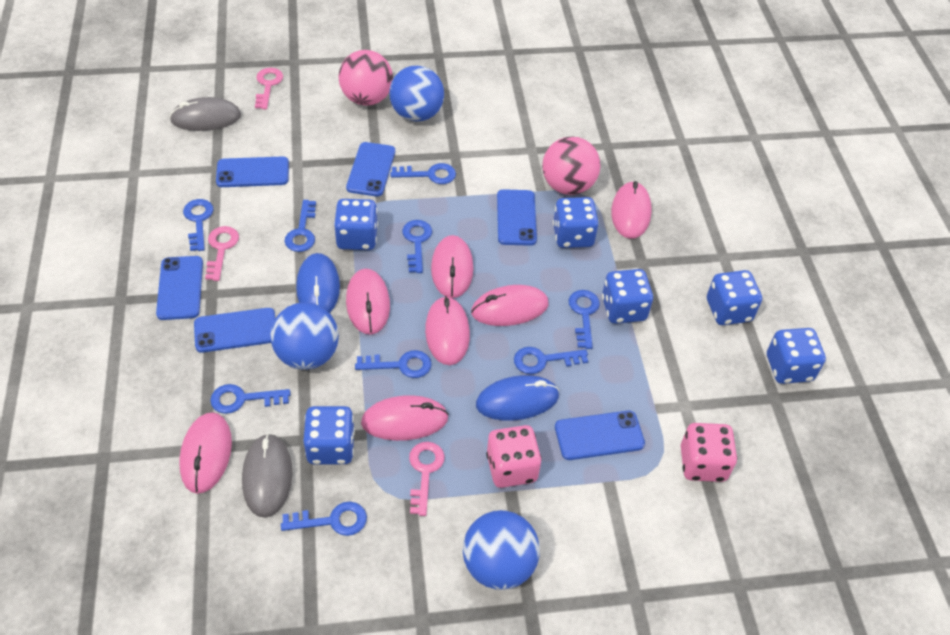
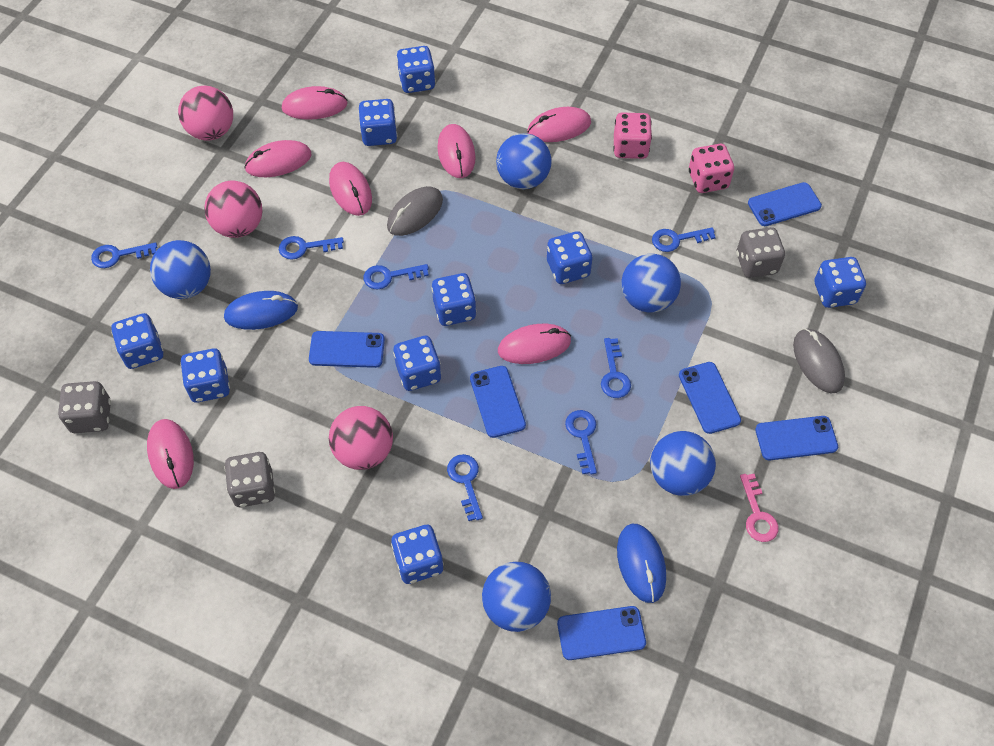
blue ball: [271,302,339,370] [389,65,444,122] [463,510,540,590] = 3 -> [150,240,211,299] [482,562,551,632] [496,133,551,189] [621,254,681,313] [650,431,716,496] = 5
blue dice: [303,406,355,465] [334,199,378,250] [553,197,599,248] [602,269,653,324] [707,270,762,325] [767,328,826,384] = 6 -> [111,313,163,369] [180,348,230,403] [359,99,397,146] [391,525,444,584] [393,336,441,391] [397,46,436,93] [432,273,476,326] [547,231,592,284] [815,257,866,308] = 9
blue key: [183,199,213,251] [210,384,290,414] [281,502,367,536] [284,200,316,252] [355,350,432,378] [390,163,456,184] [402,220,432,273] [514,347,588,374] [569,290,600,349] = 9 -> [91,242,157,268] [279,236,344,260] [363,264,429,289] [447,454,483,521] [565,410,597,475] [601,338,631,398] [652,227,716,252] = 7
grey dice: none = 0 -> [58,381,111,433] [224,452,275,507] [737,227,785,278] = 3
pink ball: [339,50,393,106] [542,136,601,195] = 2 -> [178,86,233,140] [204,181,262,238] [329,406,393,470] = 3
pink key: [205,226,239,281] [255,68,283,109] [409,442,445,516] = 3 -> [740,474,778,542] = 1

